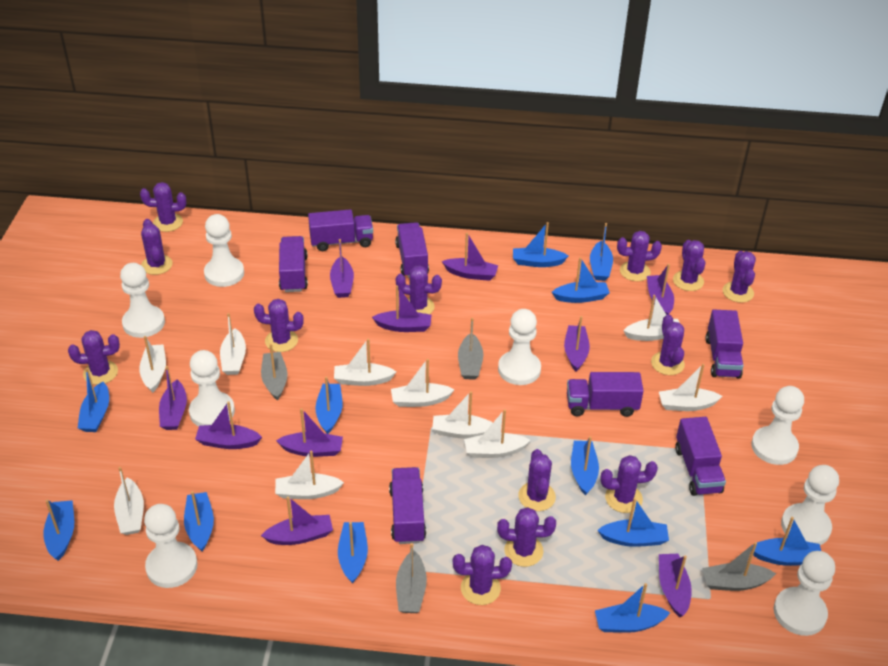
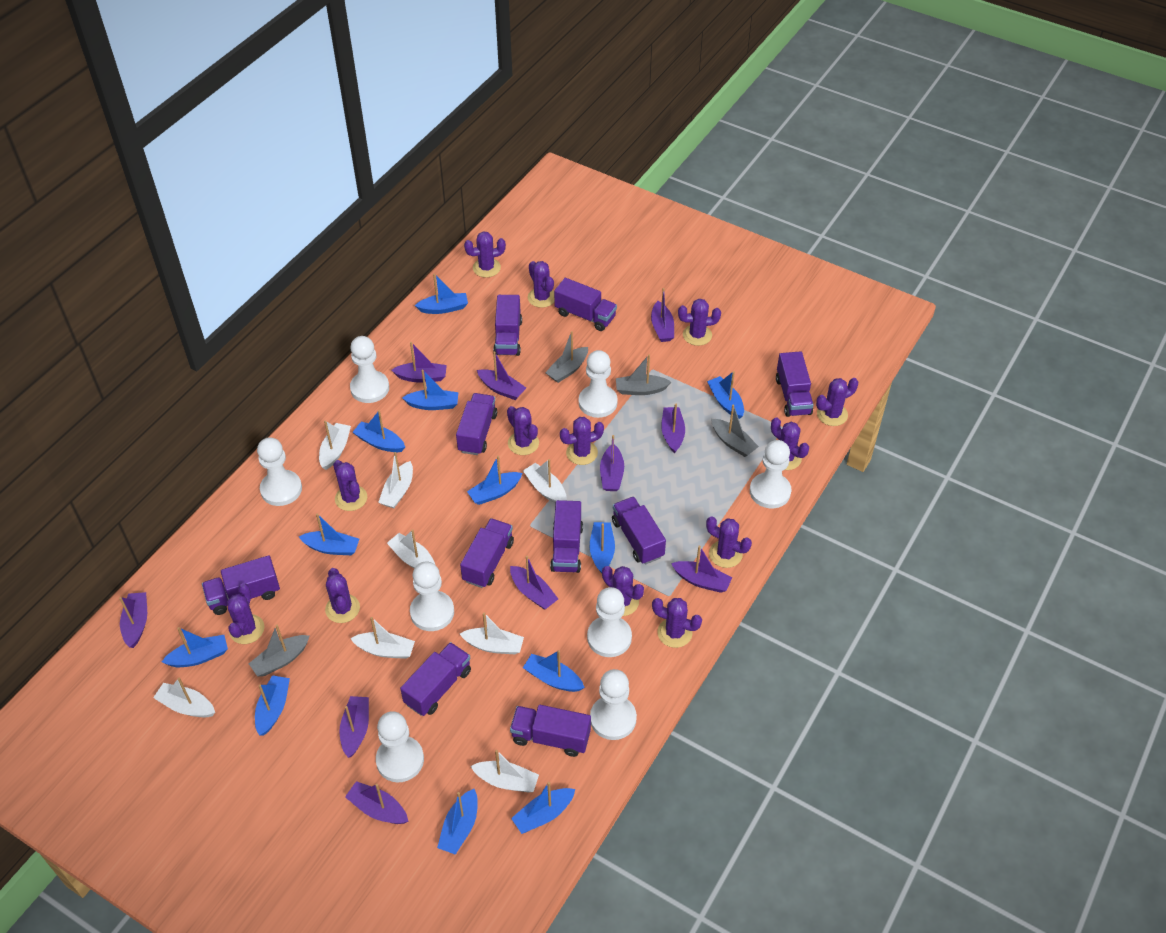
purple truck: [279,236,308,292] [308,209,373,251] [389,467,426,544] [395,222,429,278] [567,372,644,417] [675,417,726,496] [705,309,743,379] = 7 -> [202,555,280,615] [400,642,471,716] [456,393,497,455] [460,518,514,588] [493,295,522,356] [510,705,591,757] [550,500,583,573] [554,278,617,331] [612,497,666,564] [776,351,814,417] = 10
white boat: [114,467,144,535] [139,336,166,393] [220,313,246,375] [275,451,344,499] [334,339,396,386] [391,359,455,407] [432,391,493,439] [464,409,530,458] [623,295,680,341] [659,364,722,411] = 10 -> [153,678,215,717] [319,420,351,470] [350,617,415,659] [378,452,413,508] [387,529,435,568] [460,612,524,654] [471,750,539,793] [523,459,567,504] = 8

